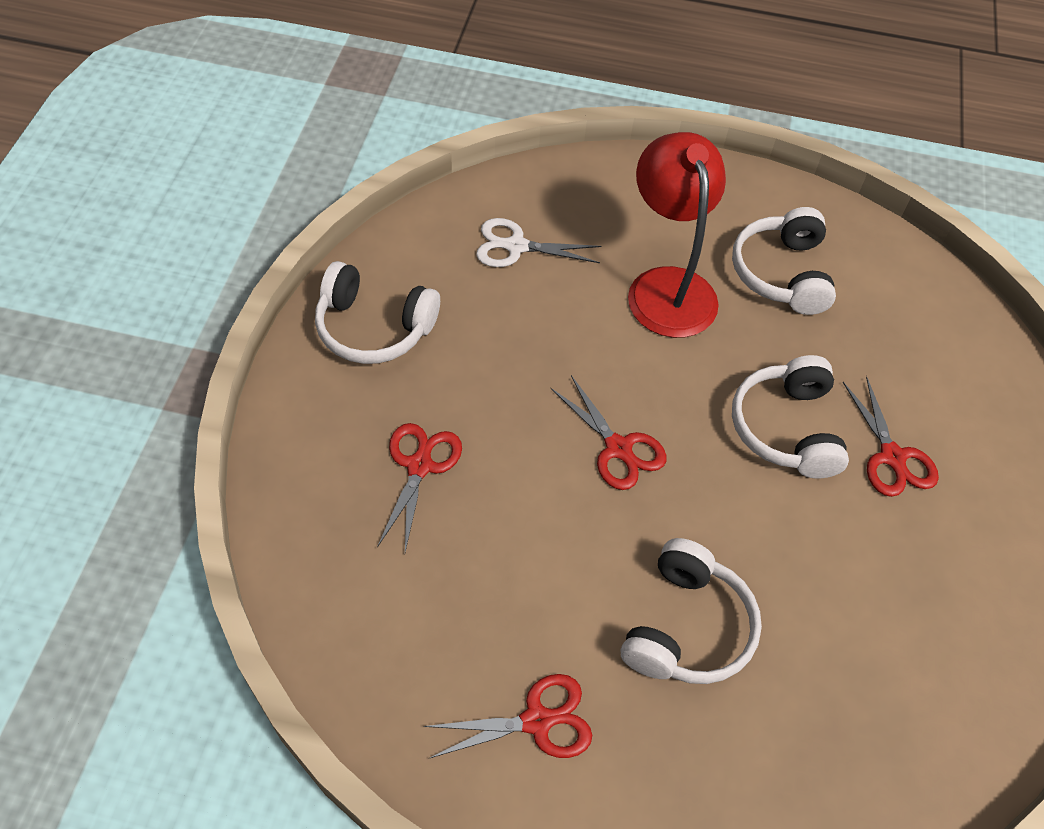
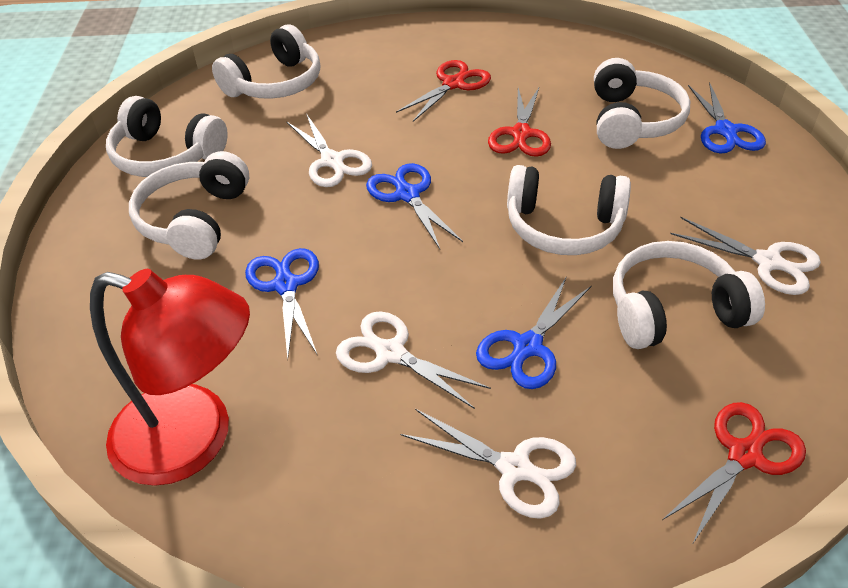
blue scissors: none = 0 -> [245,248,319,359] [366,163,463,249] [476,276,592,389] [688,82,766,153] = 4
red scissors: [377,423,462,552] [423,674,592,758] [551,375,667,490] [843,376,939,497] = 4 -> [396,60,491,122] [488,88,551,157] [662,402,806,545] = 3
white headphones: [315,261,440,364] [621,538,762,684] [732,207,836,315] [732,355,849,479] = 4 -> [106,96,228,177] [129,151,249,260] [212,25,320,99] [507,165,631,255] [594,58,690,149] [613,241,765,349] = 6
white scissors: [476,218,601,267] = 1 -> [286,113,372,187] [336,311,491,409] [400,409,576,519] [670,217,821,295] = 4

